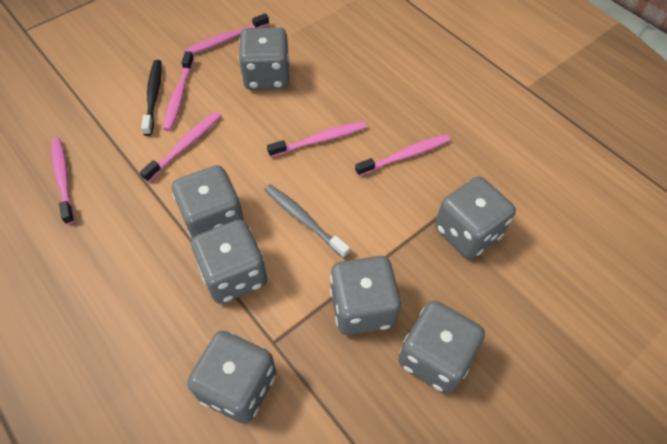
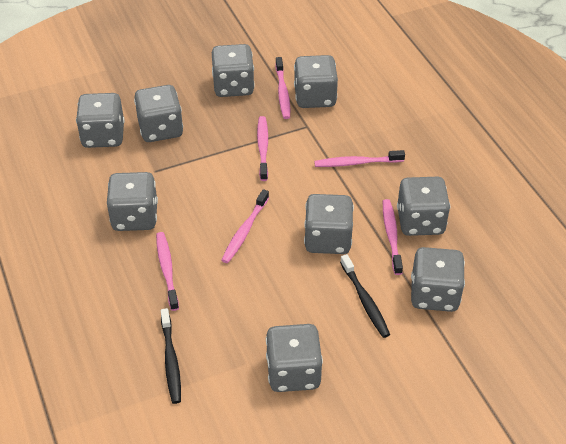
black toothbrush: [141,60,162,136] = 1 -> [161,308,181,404] [340,254,390,338] = 2
grey dice: [172,165,244,239] [187,330,276,424] [191,220,267,304] [239,27,290,90] [330,256,401,335] [398,301,485,393] [435,176,516,259] = 7 -> [76,93,125,148] [107,172,158,231] [134,85,183,142] [212,44,255,97] [266,324,323,392] [294,55,338,108] [304,194,354,254] [397,177,450,236] [411,247,465,312] = 9
grey toothbrush: [264,184,350,258] = 1 -> none = 0

